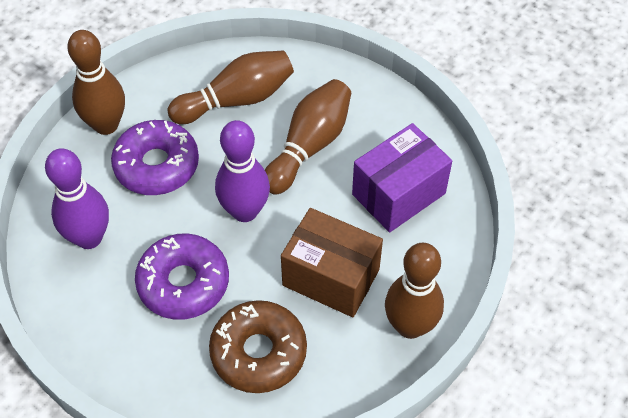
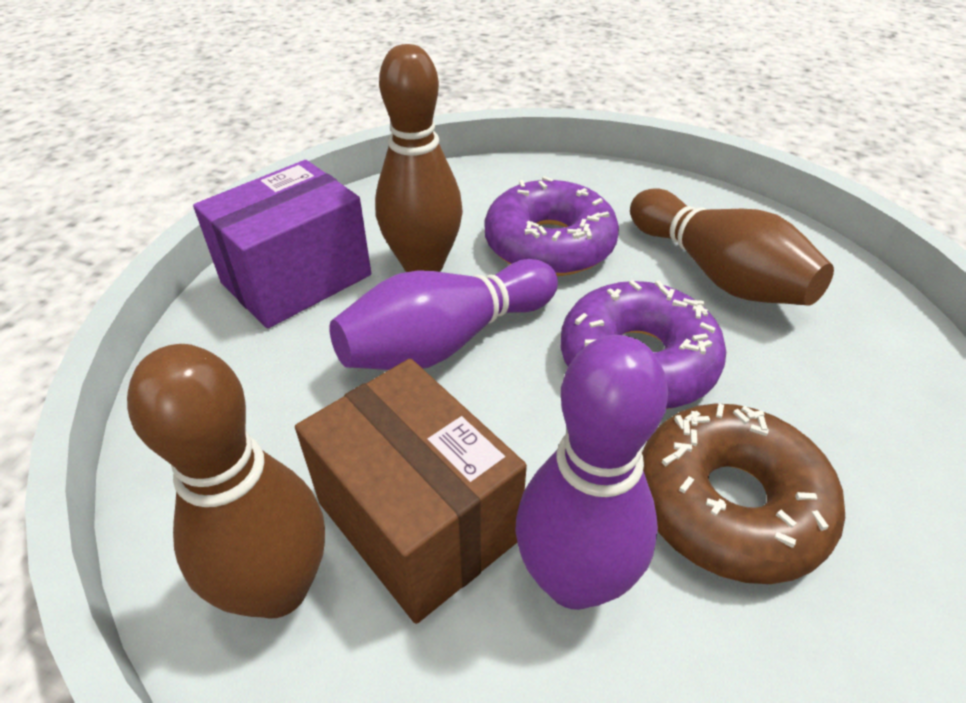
brown bowling pin: [67,30,125,135] [168,50,294,124] [265,79,351,194] [385,243,444,339] = 4 -> [127,344,325,618] [375,44,463,272] [630,188,834,305] = 3

